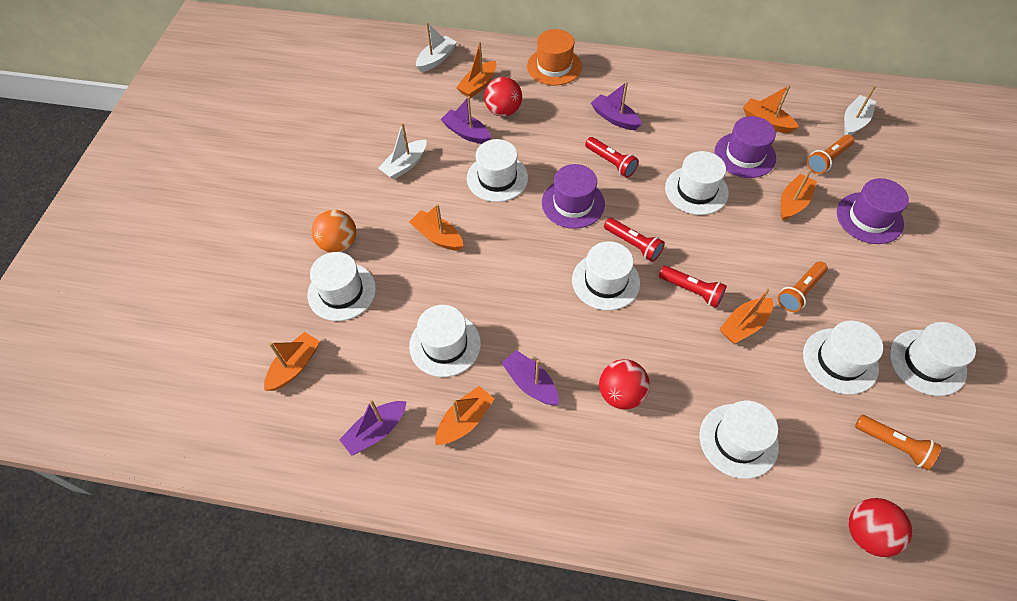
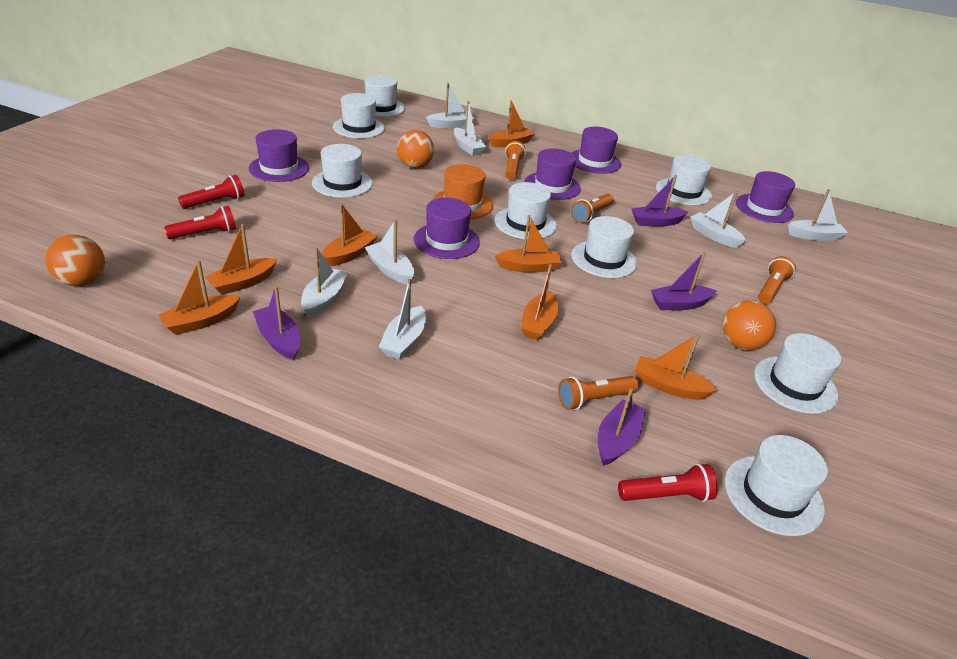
orange ball: [312,209,356,253] = 1 -> [45,235,105,286] [397,130,434,168] [722,300,776,350] = 3
orange flashlight: [778,261,828,312] [807,135,854,174] [855,415,941,470] = 3 -> [505,141,526,180] [558,376,639,410] [571,194,614,223] [758,256,796,304] = 4
purple hat: [542,164,605,229] [714,116,776,178] [837,178,909,244] = 3 -> [249,129,309,182] [414,198,480,259] [524,148,581,200] [572,127,621,174] [736,171,795,223] = 5
red ball: [484,77,522,116] [599,359,650,410] [849,498,912,557] = 3 -> none = 0
white boat: [378,123,427,180] [416,22,457,72] [844,85,876,135] = 3 -> [301,247,348,318] [365,219,414,284] [379,279,426,359] [426,83,474,128] [454,101,486,156] [691,191,746,248] [788,189,848,241] = 7

